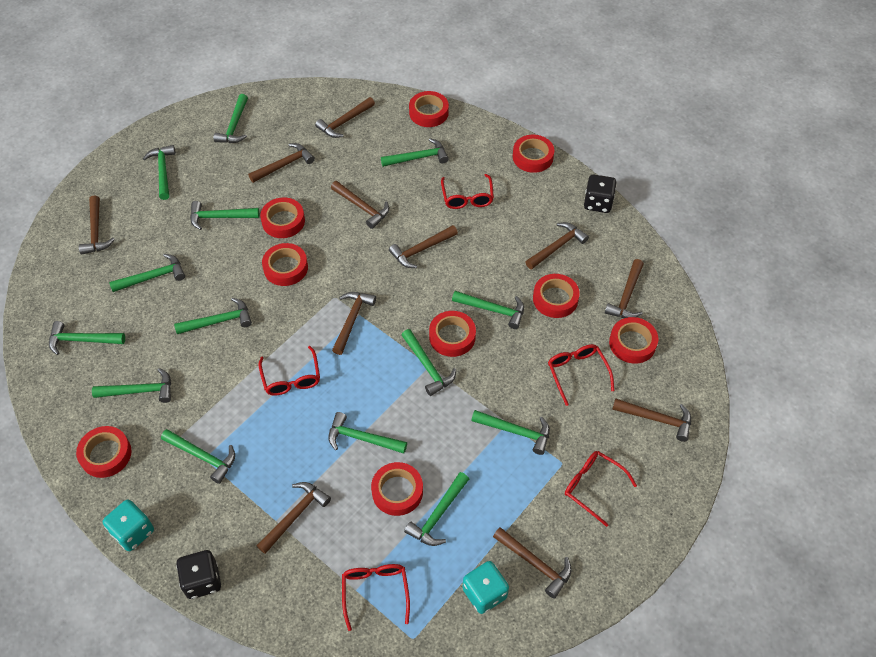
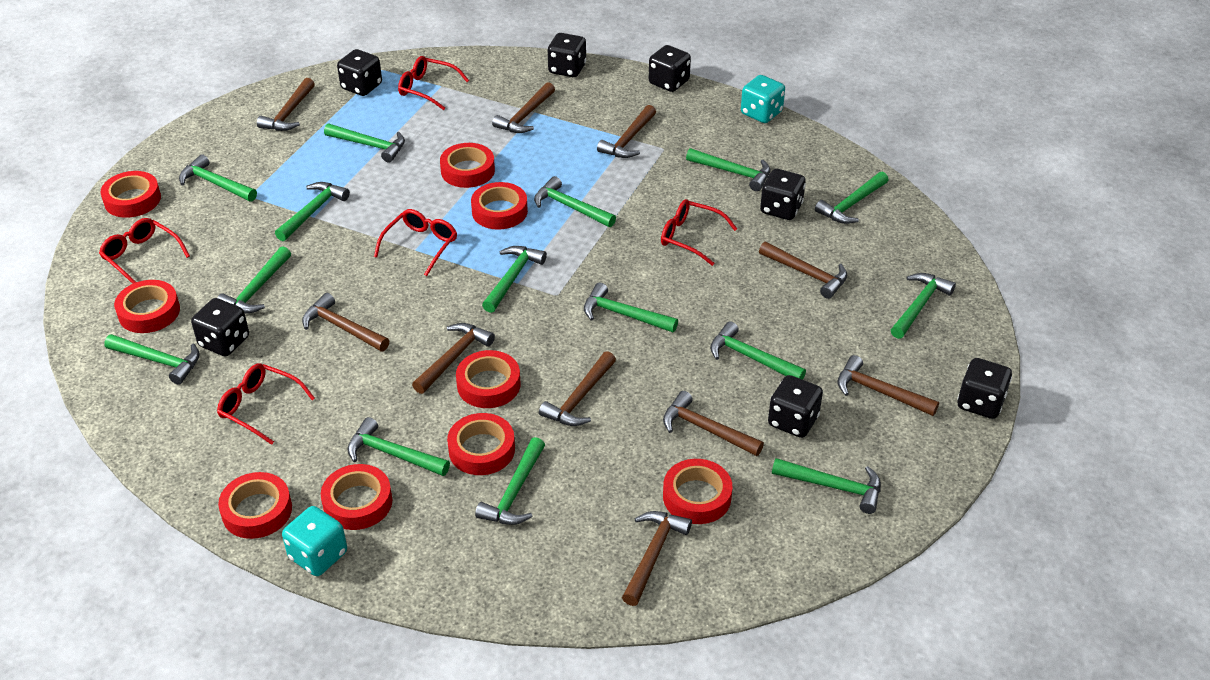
black dice: [176,550,221,599] [584,175,617,213] = 2 -> [191,298,249,356] [337,49,382,96] [547,33,586,77] [649,45,691,92] [760,169,806,220] [768,375,823,438] [957,358,1012,419] = 7
brown hammer: [79,196,115,255] [248,143,315,183] [256,482,331,554] [315,97,375,138] [331,181,389,229] [332,292,376,355] [389,225,458,268] [493,527,572,599] [525,222,589,269] [605,259,644,318] [612,398,691,442] = 11 -> [257,78,315,131] [302,293,389,352] [412,323,495,394] [492,82,555,133] [539,351,616,426] [597,105,656,158] [622,511,692,606] [663,391,764,456] [759,241,847,299] [838,355,939,416] = 10
green hammer: [49,321,125,355] [92,368,171,403] [109,254,185,292] [143,145,176,200] [161,429,235,484] [174,298,252,334] [190,201,259,230] [213,94,248,143] [328,412,407,454] [381,138,448,167] [401,329,456,396] [404,472,469,546] [452,291,524,329] [471,410,550,455] = 14 -> [104,334,200,385] [179,154,257,202] [217,246,291,314] [275,182,350,241] [324,124,405,163] [347,417,450,476] [475,437,545,525] [482,246,547,313] [534,176,616,227] [584,283,678,332] [686,148,770,191] [710,321,806,380] [772,458,881,514] [815,172,888,224] [891,273,956,339] = 15

